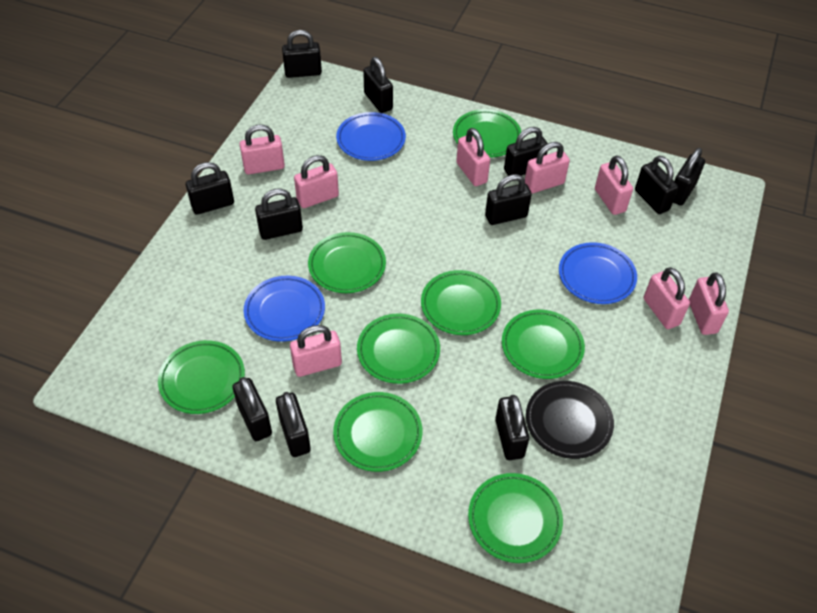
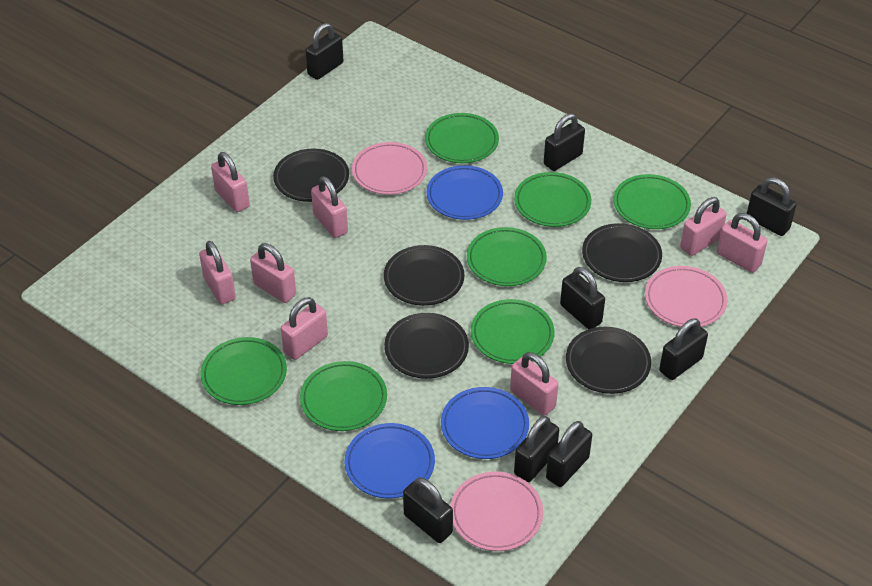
black padlock: [186,162,234,215] [232,377,272,441] [255,189,303,240] [276,392,311,457] [282,30,322,78] [363,57,393,113] [485,174,532,225] [495,395,529,460] [504,127,548,176] [635,156,678,214] [673,148,705,206] = 11 -> [305,23,344,80] [403,478,453,543] [514,416,559,482] [544,113,585,171] [546,421,592,487] [560,267,605,329] [659,318,708,380] [747,177,797,236] = 8
black plate: [526,381,614,459] = 1 -> [273,149,349,202] [384,245,464,306] [384,313,469,379] [566,327,651,394] [582,223,662,282] = 5
green plate: [158,340,245,414] [308,232,386,293] [333,392,422,472] [357,313,440,384] [421,270,501,335] [453,109,521,157] [468,473,563,563] [502,310,585,379] = 8 -> [201,337,287,405] [300,361,387,431] [425,113,499,163] [467,227,547,286] [471,299,555,364] [514,172,591,227] [613,174,691,229] = 7
pink plate: none = 0 -> [352,142,427,195] [451,472,543,551] [645,266,728,327] = 3

